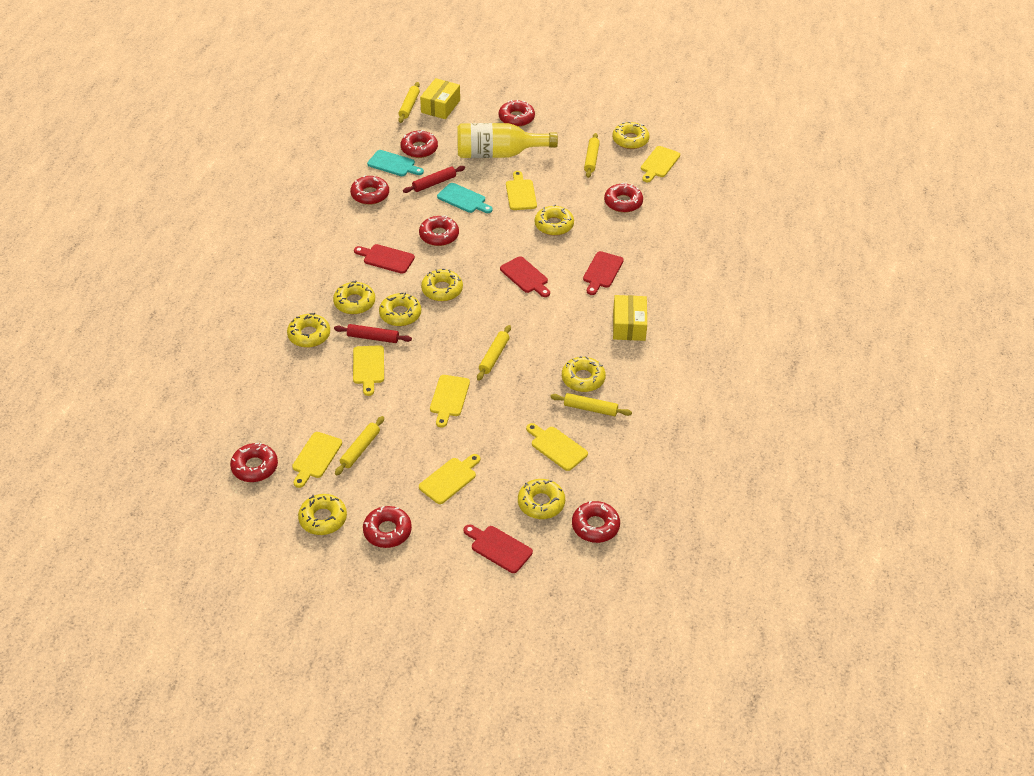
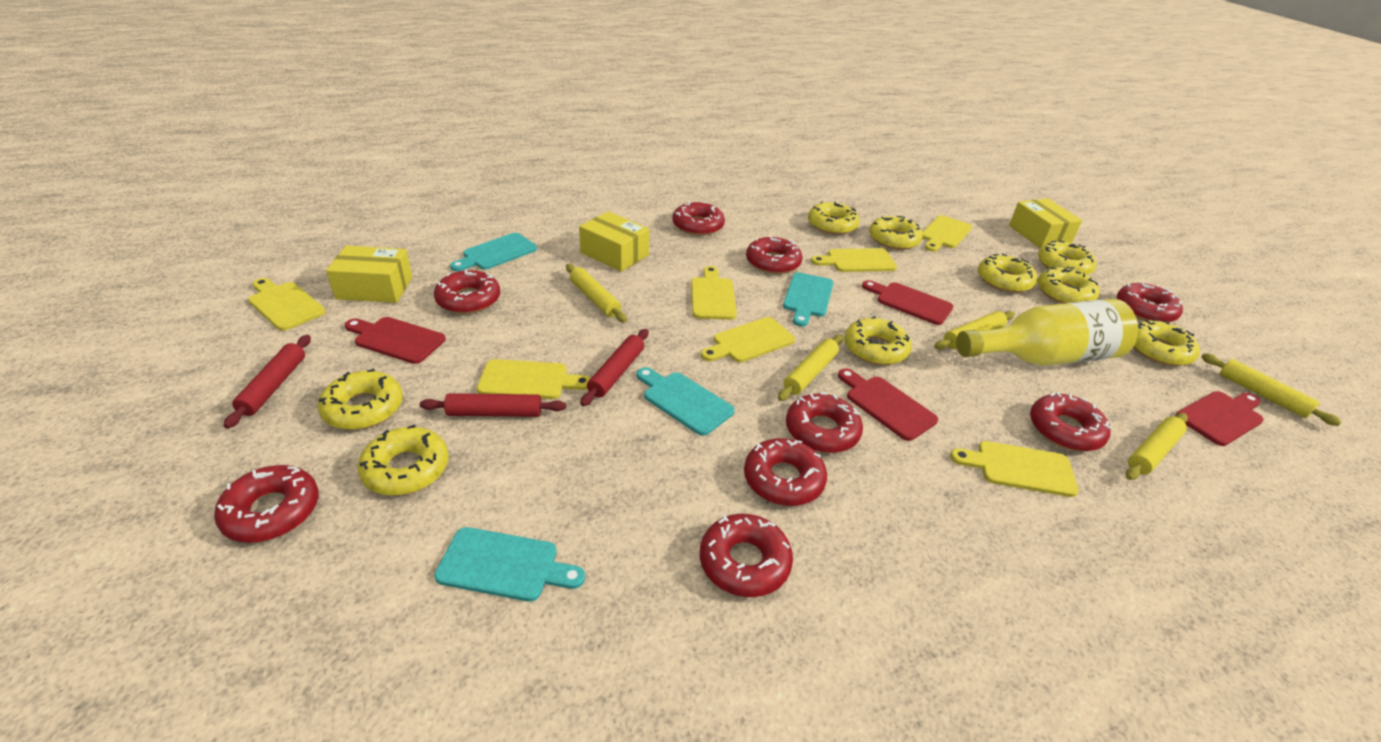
red donut: [230,443,278,482] [350,175,389,205] [363,506,412,548] [401,130,438,158] [419,216,459,246] [499,100,535,127] [572,501,620,543] [604,183,643,213] = 8 -> [214,465,319,543] [434,270,500,314] [672,201,725,236] [700,514,793,597] [744,438,827,506] [746,236,802,274] [786,393,863,453] [1030,392,1111,451] [1117,282,1183,322] = 9
red rolling pin: [334,324,412,343] [403,166,465,193] = 2 -> [224,335,311,429] [420,393,566,417] [580,329,648,406] = 3
turquoise cutting board: [367,150,424,176] [437,183,493,213] = 2 -> [434,527,585,602] [450,233,537,271] [637,367,735,436] [783,273,833,327] = 4
yellow box: [420,78,460,119] [613,295,647,341] = 2 -> [326,245,412,303] [579,211,650,272] [1009,198,1082,248] = 3

